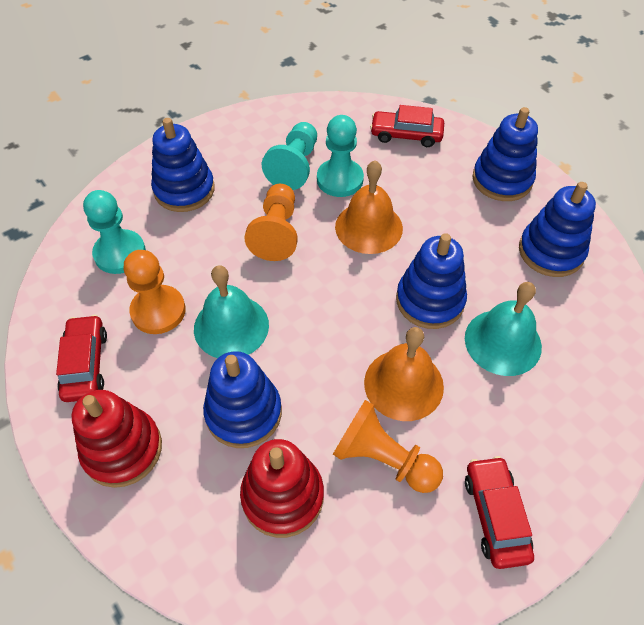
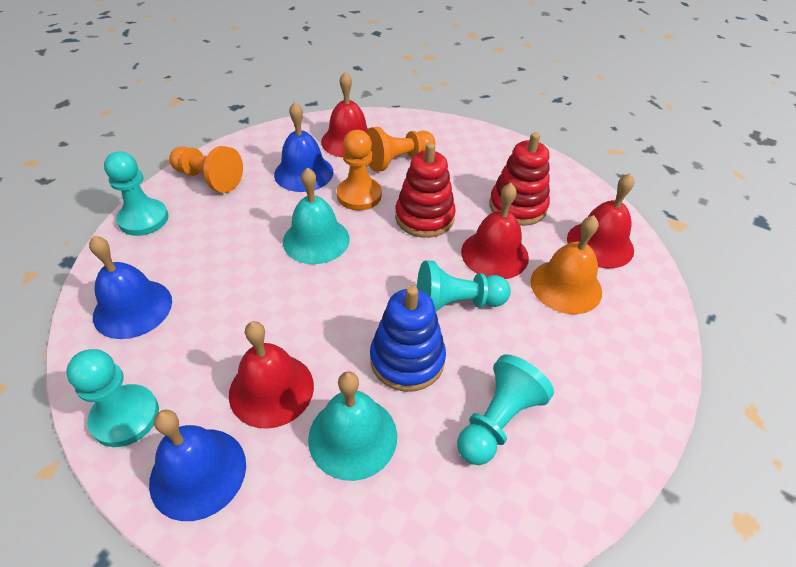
blue bell: none = 0 -> [89,236,172,339] [149,410,246,521] [274,102,333,192] = 3
blue stacking toy: [151,118,215,212] [203,351,282,448] [396,233,467,329] [472,107,538,201] [519,182,596,277] = 5 -> [370,286,446,392] = 1
orange bell: [335,160,403,254] [364,327,444,421] = 2 -> [530,215,602,314] = 1
red bell: none = 0 -> [229,321,314,429] [321,72,368,158] [461,183,529,279] [567,173,634,268] = 4
red car: [56,315,107,402] [370,105,444,147] [465,456,534,569] = 3 -> none = 0
turquoise pawn: [83,190,146,274] [262,122,317,190] [317,115,364,197] = 3 -> [66,349,159,447] [104,151,169,236] [417,260,511,312] [457,355,554,465] = 4

